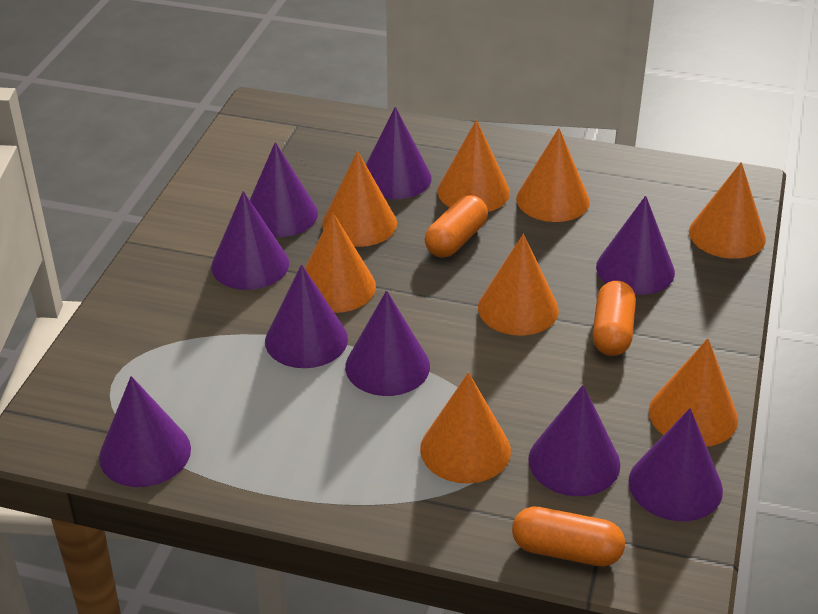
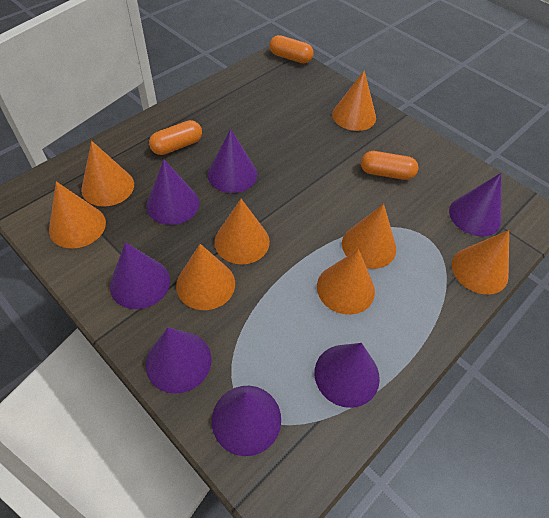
purple cone: [99,376,191,487] [211,191,289,290] [250,142,318,237] [265,264,348,368] [345,290,430,396] [366,107,432,199] [528,385,620,496] [596,196,675,295] [629,408,723,521] = 9 -> [110,242,170,309] [145,327,211,394] [146,160,199,225] [208,129,257,193] [212,386,281,456] [315,343,380,408] [449,173,501,236] = 7

